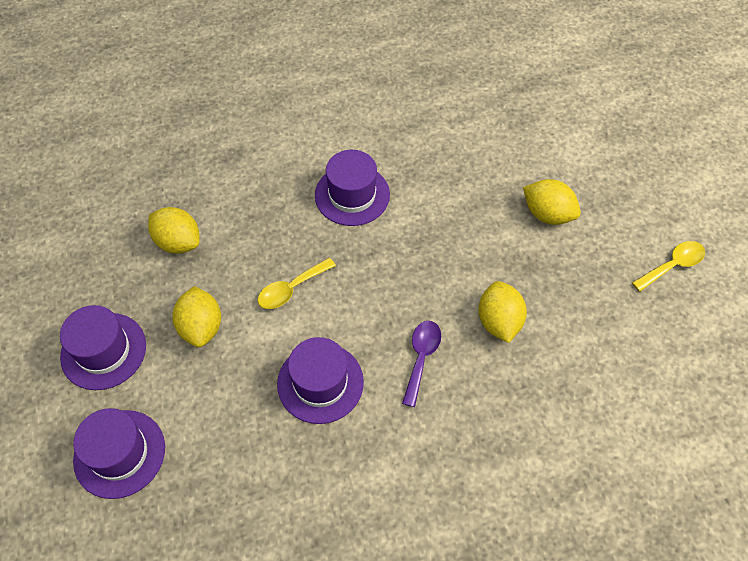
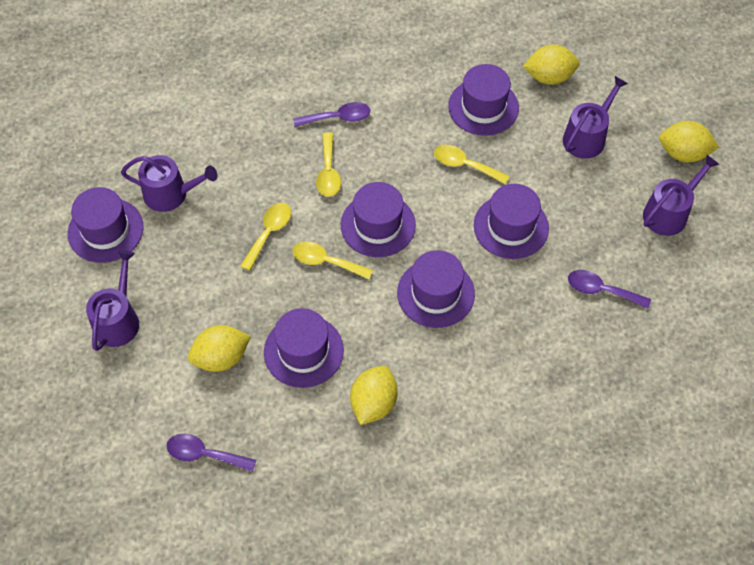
purple hat: [60,305,146,390] [73,408,165,499] [277,337,364,424] [315,150,390,226] = 4 -> [68,187,143,263] [264,308,344,388] [341,182,416,257] [397,250,475,328] [448,64,519,136] [474,184,549,259] = 6
purple spoon: [402,321,441,407] = 1 -> [166,434,256,472] [293,102,370,127] [568,270,651,309] = 3
purple watering can: none = 0 -> [86,250,139,351] [121,155,218,212] [563,76,628,159] [643,155,720,236] = 4
yellow spoon: [258,258,336,309] [632,241,705,292] = 2 -> [240,203,291,271] [292,241,373,279] [316,132,341,197] [434,145,509,184] = 4

